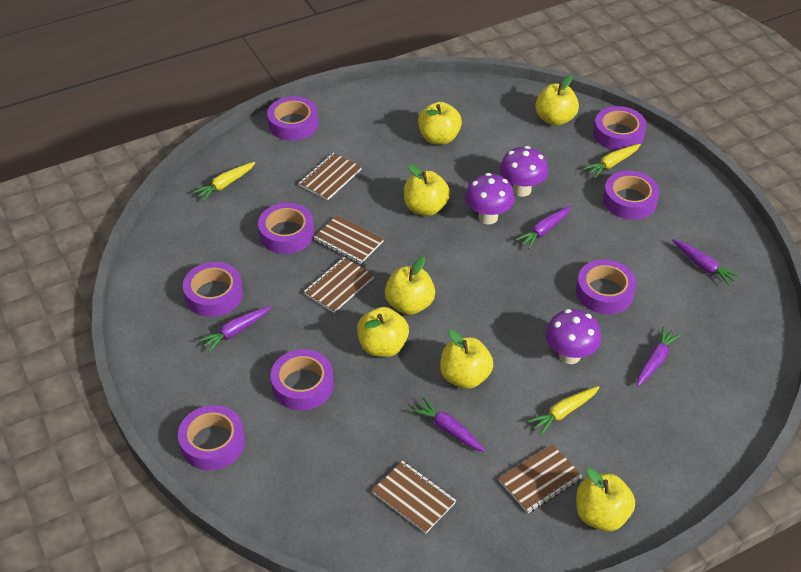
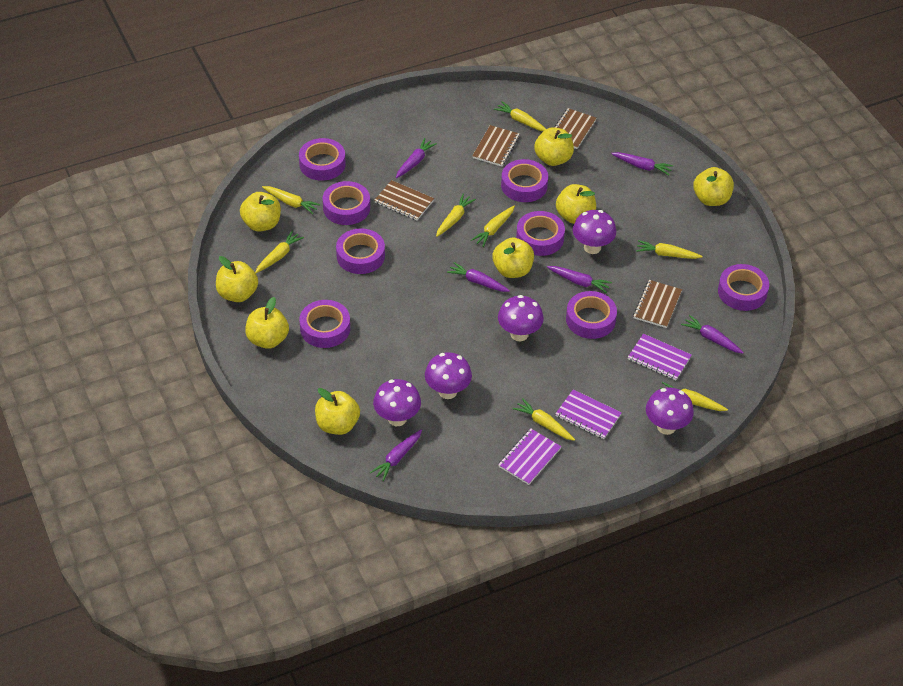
brown notebook: [299,153,362,200] [304,257,374,313] [314,215,384,264] [372,460,456,533] [499,444,582,513] = 5 -> [374,180,434,221] [472,125,520,167] [555,108,596,149] [633,280,682,328] = 4
purple carrot: [198,306,271,352] [411,397,486,452] [515,206,571,249] [637,326,681,386] [672,239,740,286] = 5 -> [370,430,422,481] [396,138,437,178] [447,262,510,292] [547,266,612,293] [611,152,673,175] [681,315,744,354] = 6
purple mushroom: [465,173,515,225] [500,146,548,197] [545,309,601,364] = 3 -> [373,379,421,426] [425,352,472,399] [498,295,544,341] [573,210,616,254] [646,387,694,435] = 5
purple notebook: none = 0 -> [498,429,561,485] [555,389,622,439] [628,334,692,380] = 3
yellow apple: [357,307,409,357] [385,256,435,315] [404,165,450,216] [418,102,462,145] [440,329,493,389] [535,75,579,126] [576,467,635,531] = 7 -> [216,256,258,302] [240,192,281,232] [245,297,289,349] [315,388,360,435] [492,237,534,278] [534,127,574,166] [556,184,596,224] [693,167,734,206] = 8
yellow carrot: [193,162,255,201] [528,386,600,435] [583,144,641,178] = 3 -> [255,231,304,273] [262,186,321,214] [436,194,476,237] [471,206,515,247] [494,101,546,131] [513,398,575,441] [636,240,703,259] [660,382,728,411] = 8

